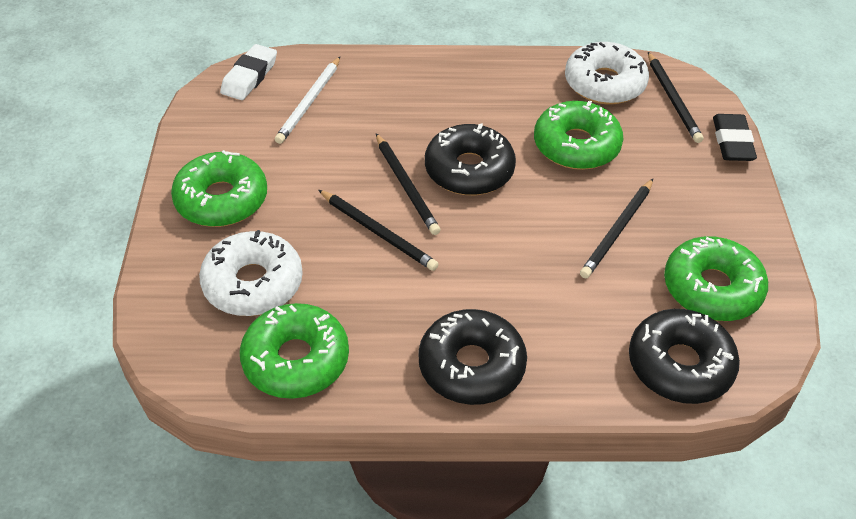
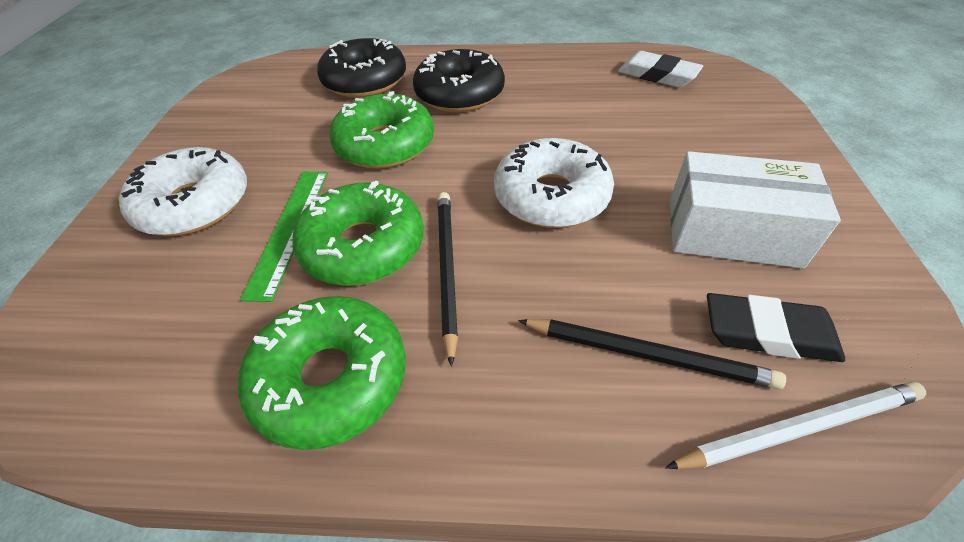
black donut: [418,309,527,405] [425,123,516,195] [629,309,740,404] = 3 -> [317,38,406,98] [413,49,505,112] = 2
black pencil: [319,190,439,271] [376,133,440,235] [580,179,653,279] [648,52,703,143] = 4 -> [437,192,458,367] [518,319,786,389] = 2
green donut: [171,150,267,227] [240,303,349,399] [534,101,623,170] [664,236,768,321] = 4 -> [238,296,406,450] [293,181,424,286] [329,91,434,169] = 3
green ruler: none = 0 -> [240,172,328,302] = 1
white box: none = 0 -> [670,151,841,268] = 1

